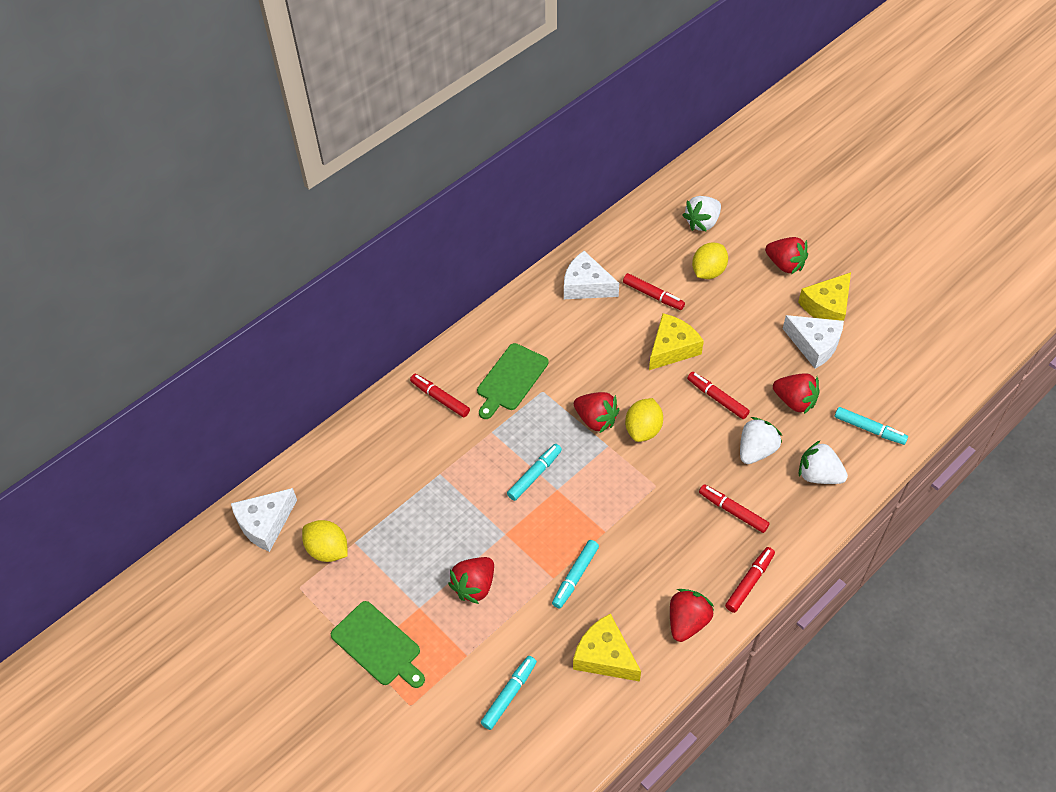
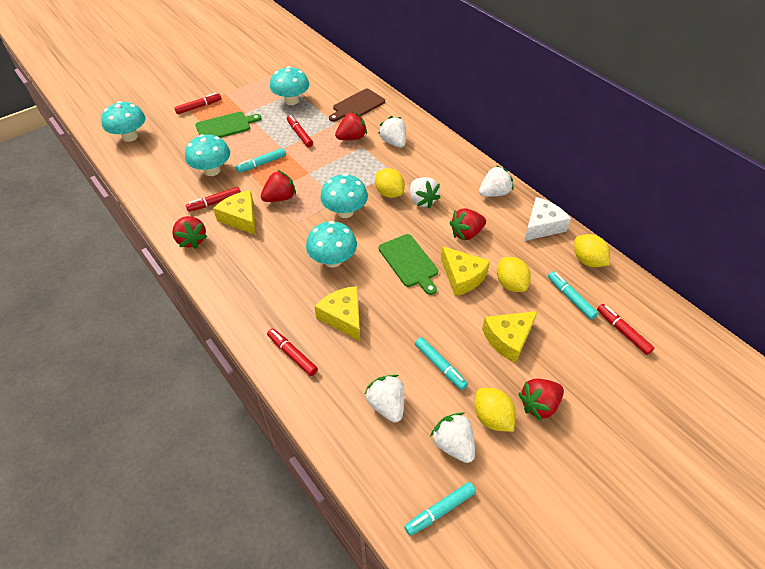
brown cutting board: none = 0 -> [329,89,385,122] = 1
turquoise mushroom: none = 0 -> [101,101,145,142] [185,134,230,176] [270,66,309,105] [306,221,357,267] [321,174,368,218] = 5
white cheese: [231,488,297,552] [564,251,619,299] [783,315,844,369] = 3 -> [524,197,571,241] = 1
white strawberry: [683,196,721,232] [740,417,782,464] [799,441,848,484] = 3 -> [365,375,404,422] [378,116,406,148] [410,177,441,208] [430,412,475,463] [479,165,513,197] = 5
yellow cheese: [573,613,641,682] [649,313,704,370] [798,272,851,321] = 3 -> [213,190,256,235] [314,286,360,341] [441,246,490,296] [482,311,538,363] = 4
yellow lemon: [302,520,348,562] [625,398,663,442] [692,242,728,279] = 3 -> [375,168,405,198] [474,388,516,432] [497,257,531,292] [574,234,610,267] = 4

